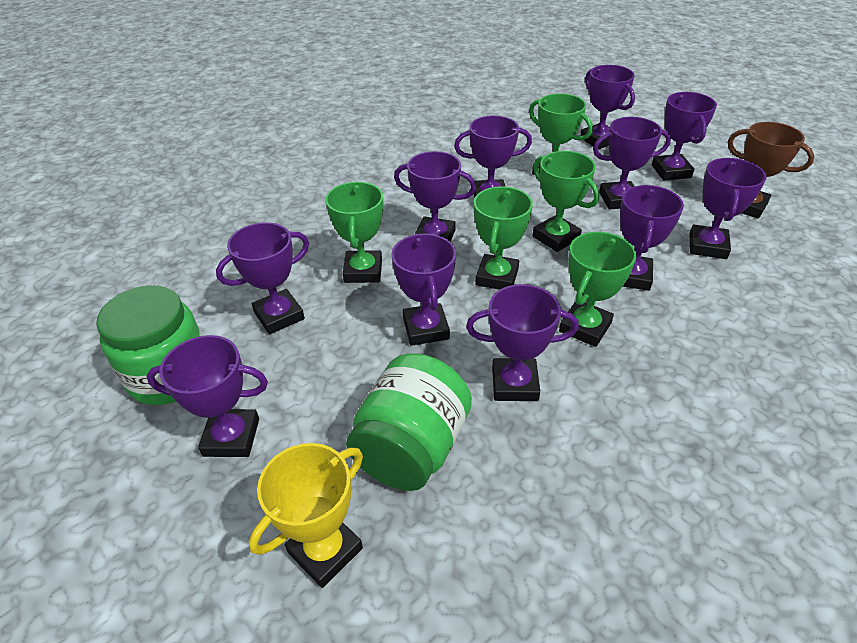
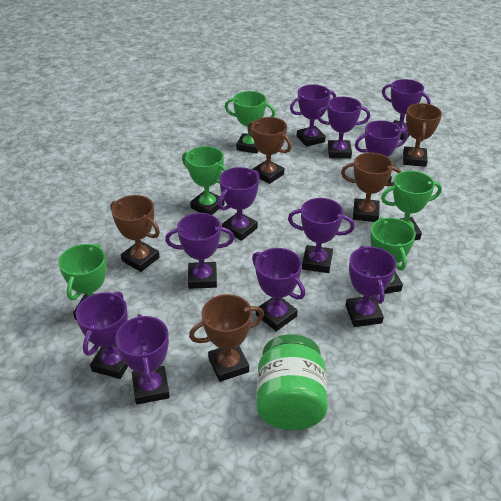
brown trophy: [728,122,815,219] = 1 -> [110,195,160,272] [189,294,264,382] [248,117,291,184] [341,153,401,222] [403,103,442,167] = 5
green jar: [96,285,202,405] [346,353,472,491] = 2 -> [257,334,328,430] = 1
yellow trophy: [249,443,363,588] = 1 -> none = 0

